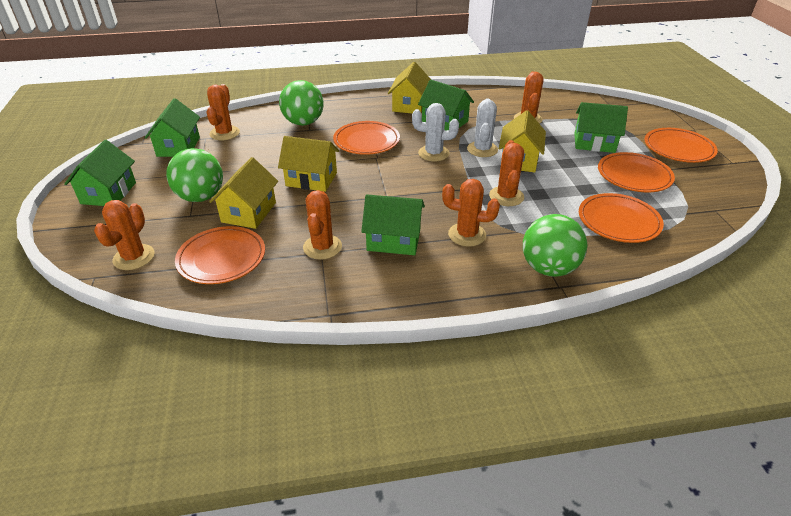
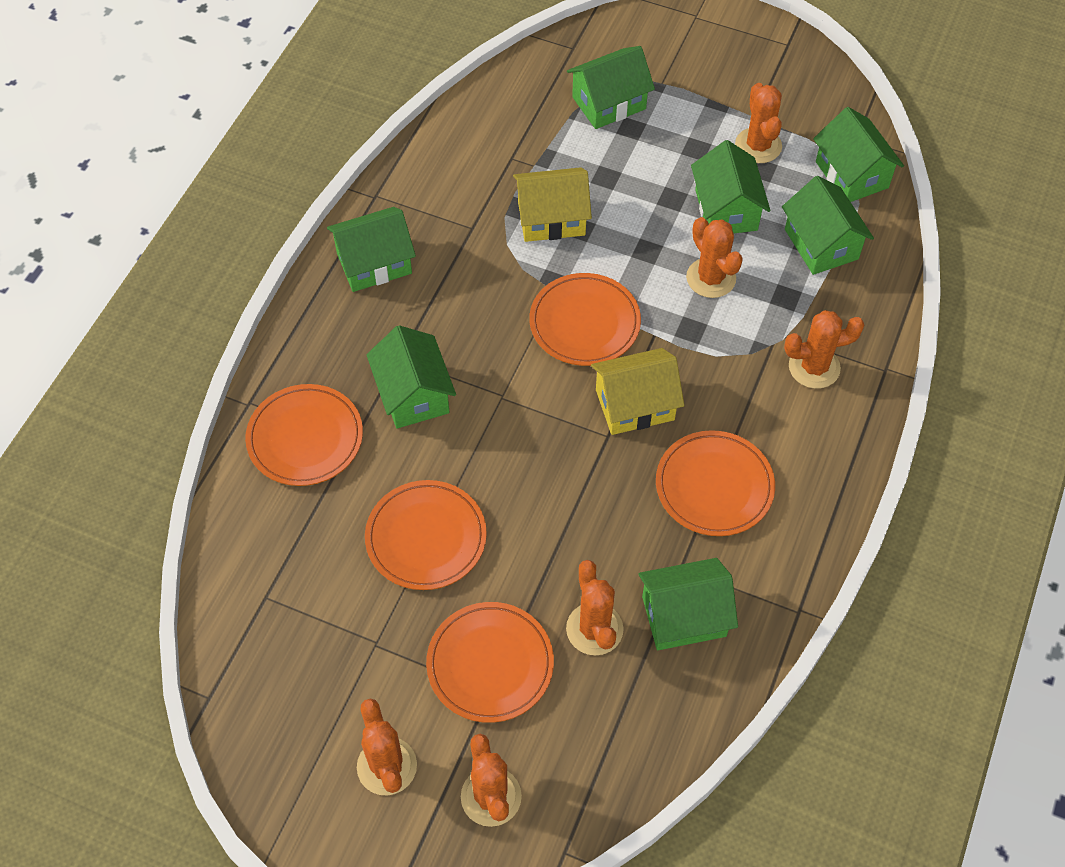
green ball: [166,148,223,202] [279,80,324,126] [523,214,588,277] = 3 -> none = 0
green house: [64,140,136,206] [145,98,200,157] [361,194,425,255] [418,79,474,130] [574,102,628,153] = 5 -> [327,207,416,292] [367,325,456,428] [567,46,655,129] [638,558,738,650] [691,140,770,234] [782,176,874,275] [813,107,904,202] = 7
white cactus: [412,103,459,161] [467,98,498,157] = 2 -> none = 0
yellow house: [209,157,278,229] [278,136,339,192] [388,62,430,114] [499,110,546,173] = 4 -> [513,167,592,242] [591,348,684,435] = 2

